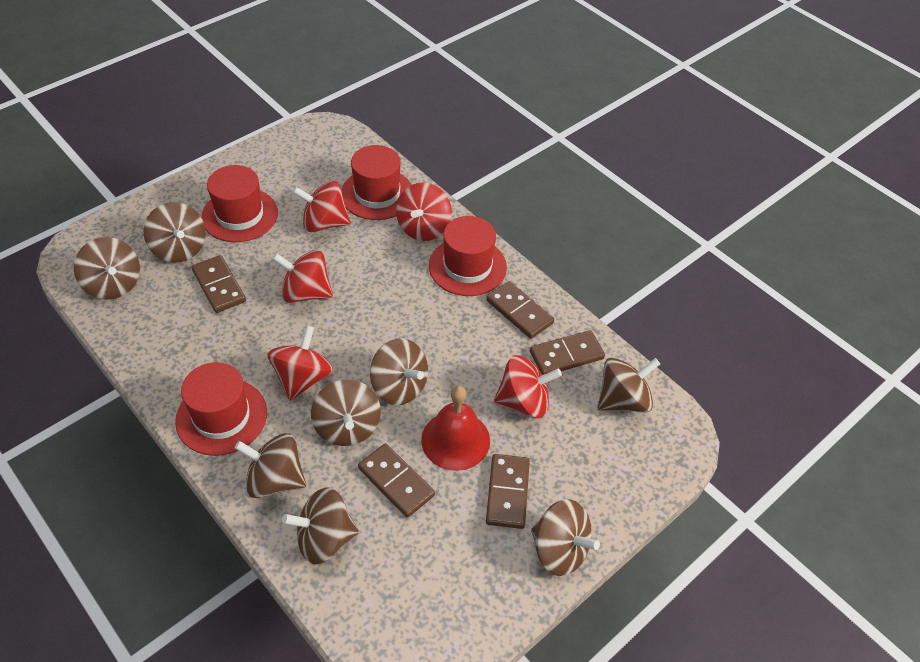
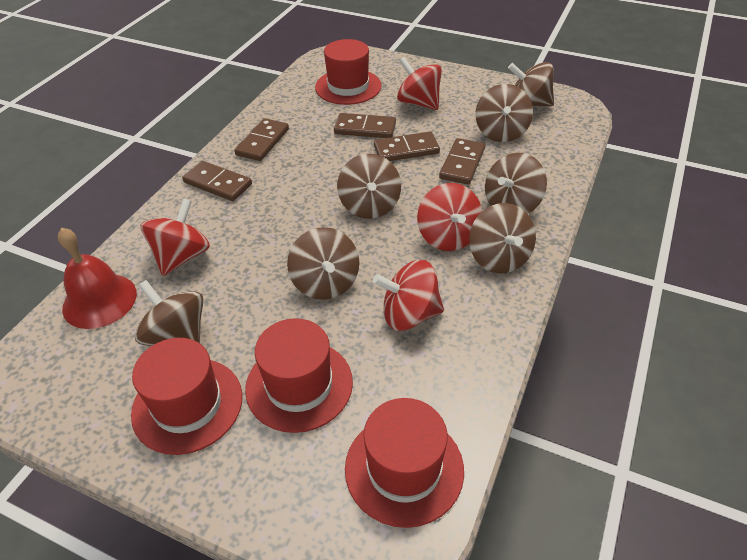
brown spinning top: [74,237,140,300] [144,202,206,263] [235,433,306,498] [282,487,359,564] [311,379,381,446] [370,338,428,405] [531,499,600,576] [598,358,660,412] = 8 -> [135,280,203,346] [287,227,360,300] [337,154,401,219] [469,203,536,274] [476,84,533,142] [485,153,547,214] [508,62,554,106] = 7
red spinning top: [267,325,333,401] [272,250,333,303] [293,181,351,232] [396,182,452,241] [494,355,562,418] = 5 -> [140,198,210,276] [373,260,444,331] [397,57,442,110] [417,183,482,251] = 4

